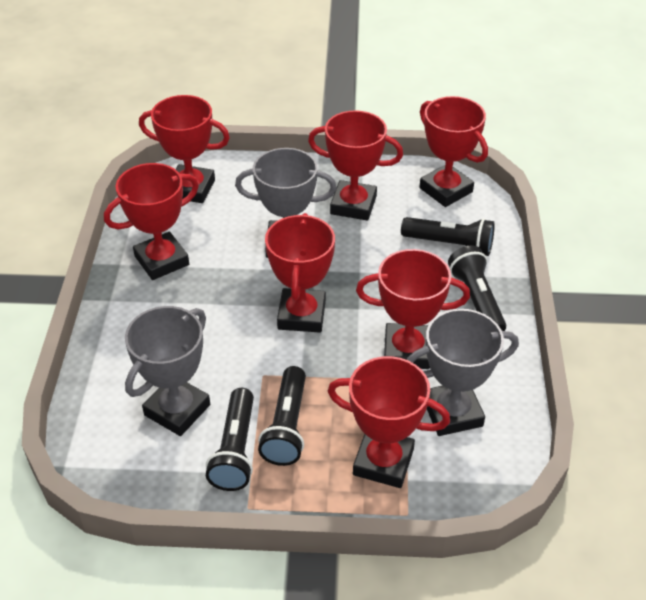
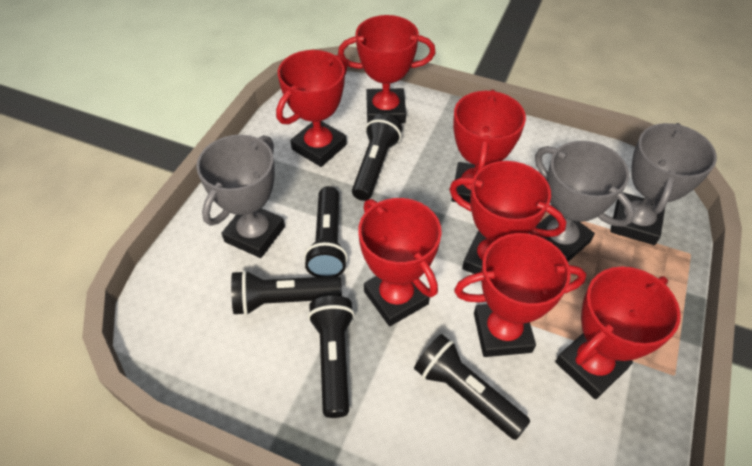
black flashlight: [206,388,254,491] [258,366,306,466] [401,217,495,256] [448,245,506,331] = 4 -> [231,270,342,315] [304,186,348,277] [308,295,354,418] [352,114,402,201] [414,334,530,440] = 5

